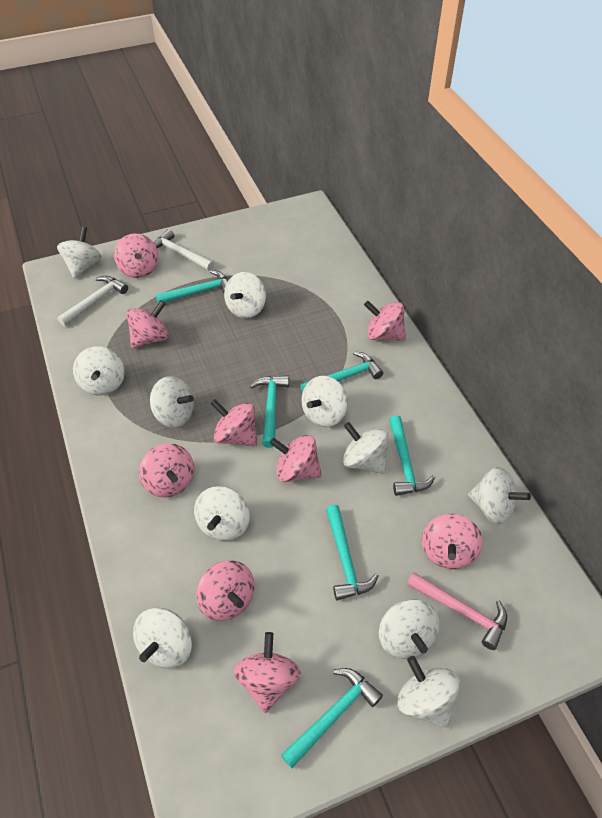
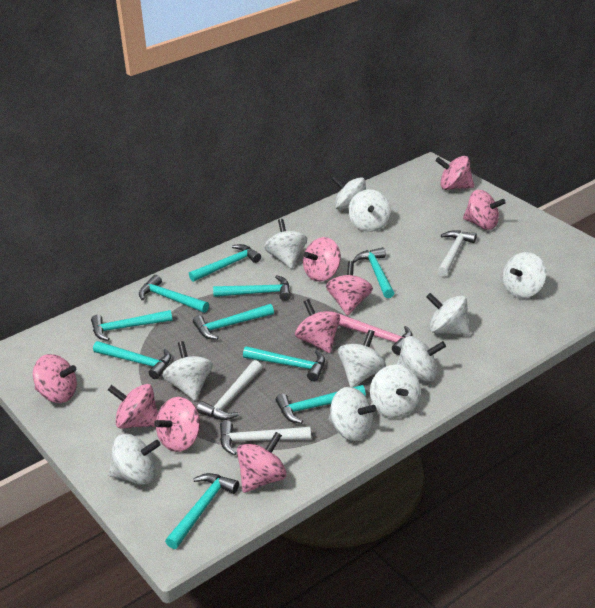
turquoise hammer: [156,270,228,304] [250,376,289,448] [281,668,383,768] [300,352,383,393] [326,505,379,600] [389,415,435,496] = 6 -> [91,310,173,341] [93,341,171,379] [139,275,209,313] [165,473,239,549] [189,244,261,282] [193,304,274,340] [213,275,291,301] [243,346,325,381] [276,385,366,424] [353,247,394,298] = 10
white hammer: [57,276,128,326] [154,229,214,271] = 2 -> [196,360,262,420] [220,421,311,455] [438,230,477,276] = 3

